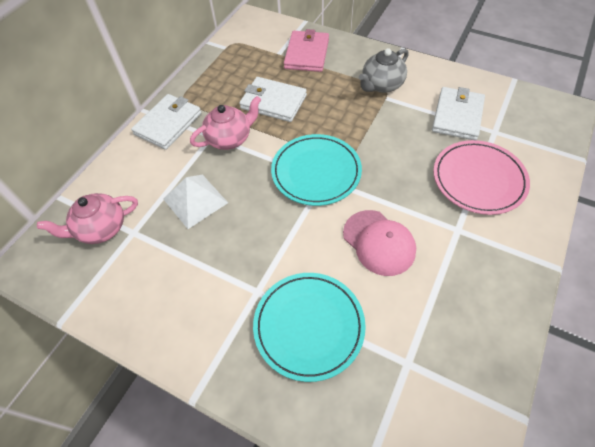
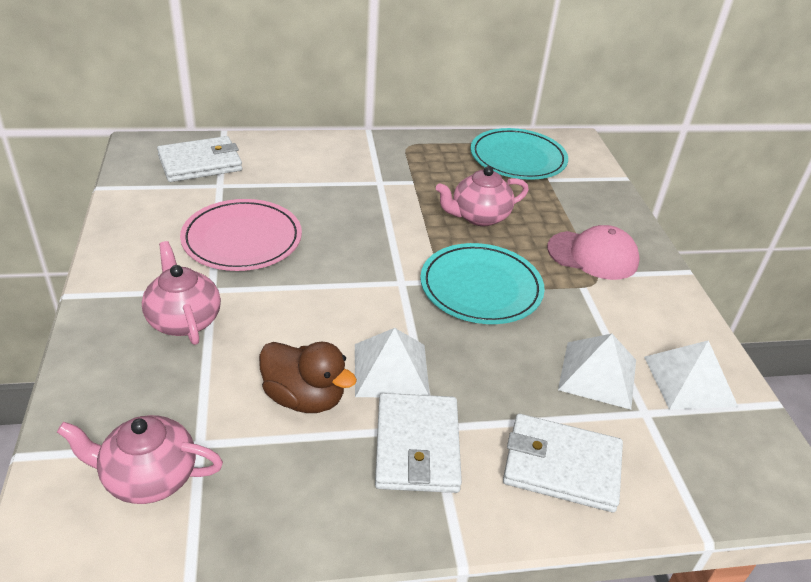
brown duck: none = 0 -> [259,342,357,413] = 1
grey teapot: [359,48,409,93] = 1 -> none = 0
pink teapot: [37,193,138,244] [190,96,261,150] = 2 -> [57,415,223,504] [142,241,221,345] [436,166,529,226] = 3
pink wallet: [284,29,329,72] = 1 -> none = 0
white pyramid: [163,175,228,229] = 1 -> [355,328,430,397] [558,334,636,410] [644,340,738,410] = 3

